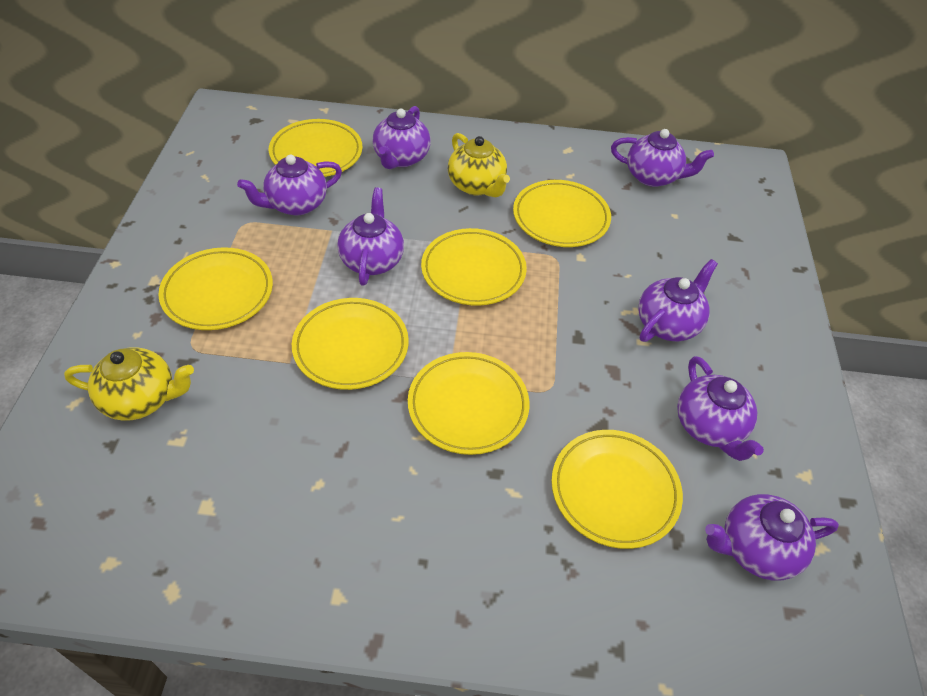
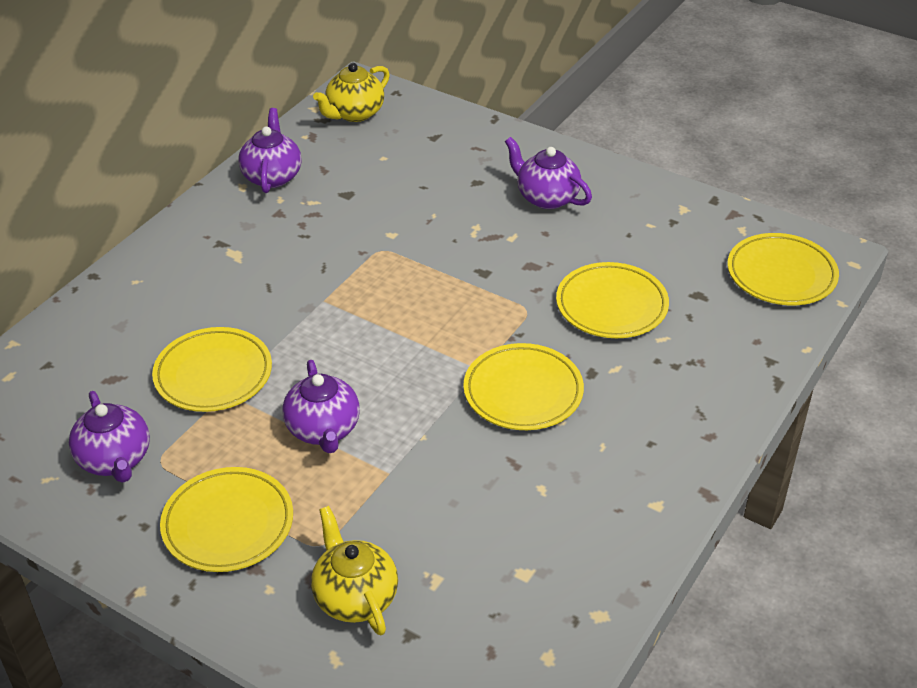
purple teapot: [237,155,342,216] [337,187,404,286] [372,106,431,169] [611,129,714,187] [638,259,718,342] [677,356,764,461] [705,494,839,580] = 7 -> [69,391,150,483] [238,108,301,193] [282,360,360,453] [505,137,592,209] = 4
yellow plate: [158,247,273,330] [269,119,362,177] [292,298,409,390] [408,352,529,455] [421,228,527,306] [513,180,611,247] [551,430,683,549] = 7 -> [152,327,272,412] [160,467,293,572] [463,343,584,430] [556,262,669,338] [727,233,839,305] = 5

